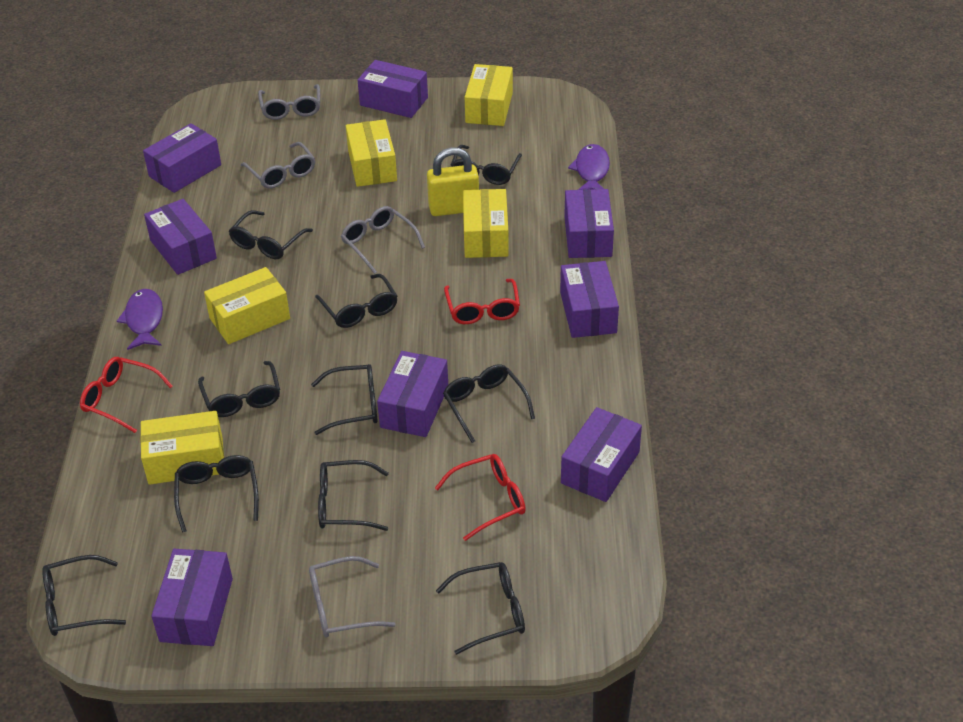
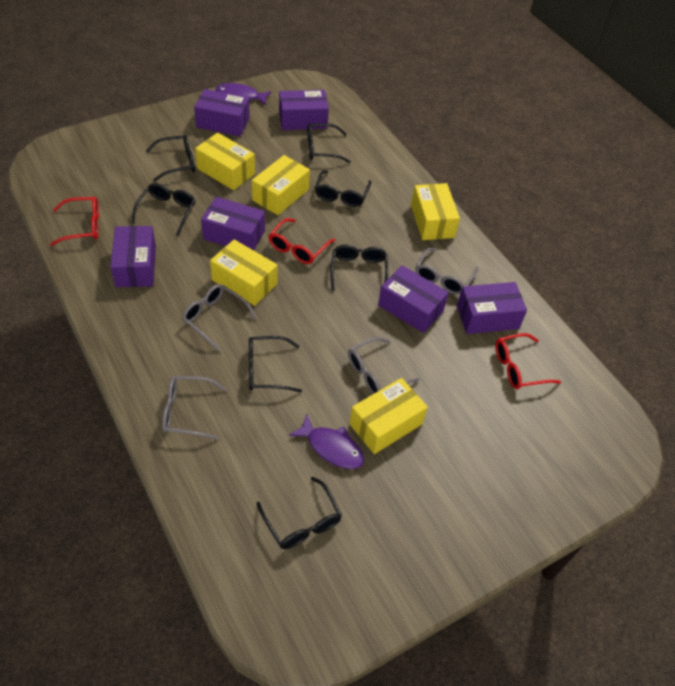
black glasses: [42,555,126,636] [174,455,259,533] [198,361,280,417] [229,210,313,259] [311,364,378,435] [315,274,398,328] [318,460,389,531] [436,562,525,655] [443,364,535,443] [451,145,522,185] = 10 -> [131,183,196,236] [146,135,195,182] [249,336,302,393] [257,476,342,549] [308,123,351,163] [315,170,372,207] [330,245,388,291] = 7
purple box: [143,123,221,193] [144,199,217,275] [151,549,233,646] [358,60,428,118] [377,351,448,437] [560,261,619,338] [561,407,642,502] [564,189,614,258] = 8 -> [111,226,156,287] [194,89,250,136] [201,197,265,250] [279,90,329,130] [378,265,449,333] [457,282,527,334] = 6
yellow padlock: [427,147,479,216] = 1 -> none = 0

